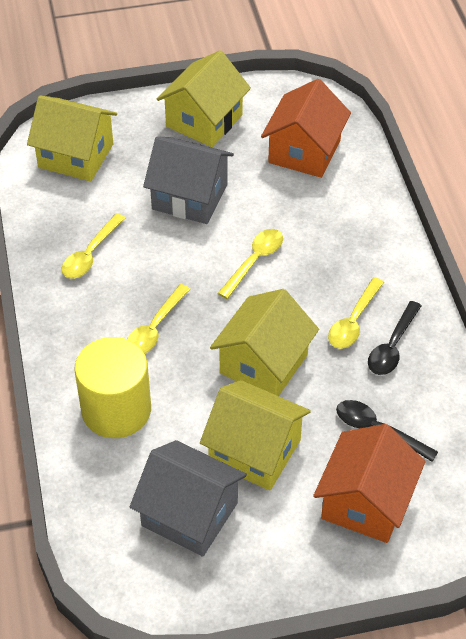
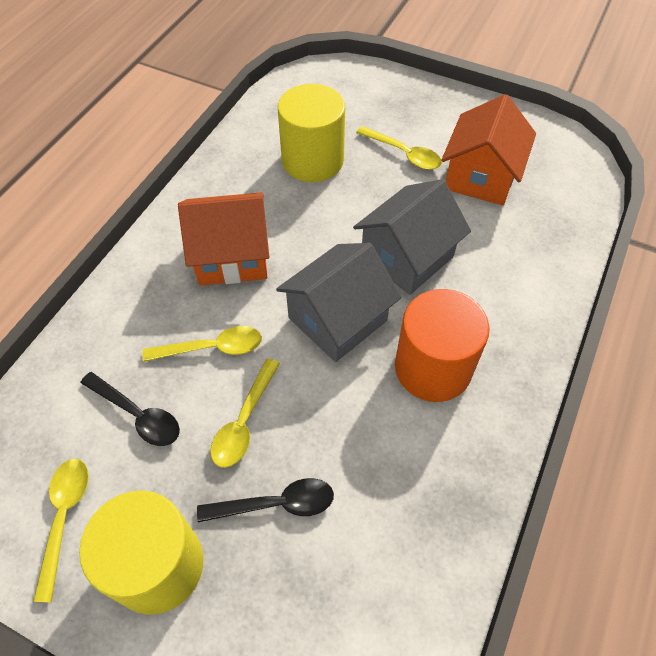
orange cylinder: none = 0 -> [395,289,490,402] = 1
yellow cylinder: [74,337,151,438] = 1 -> [79,490,203,615] [278,84,345,182] = 2
yellow house: [27,96,117,181] [157,50,251,147] [200,380,311,491] [210,289,319,396] = 4 -> none = 0

